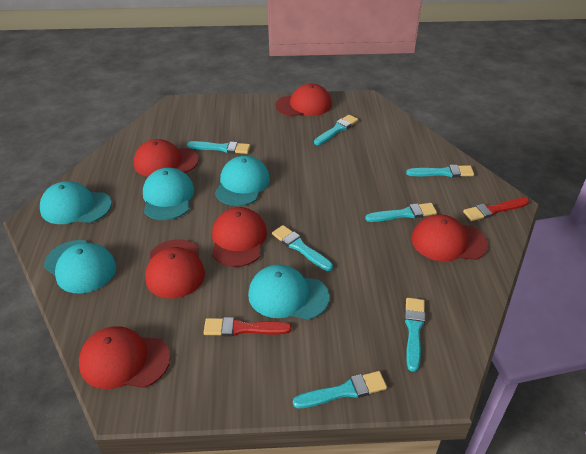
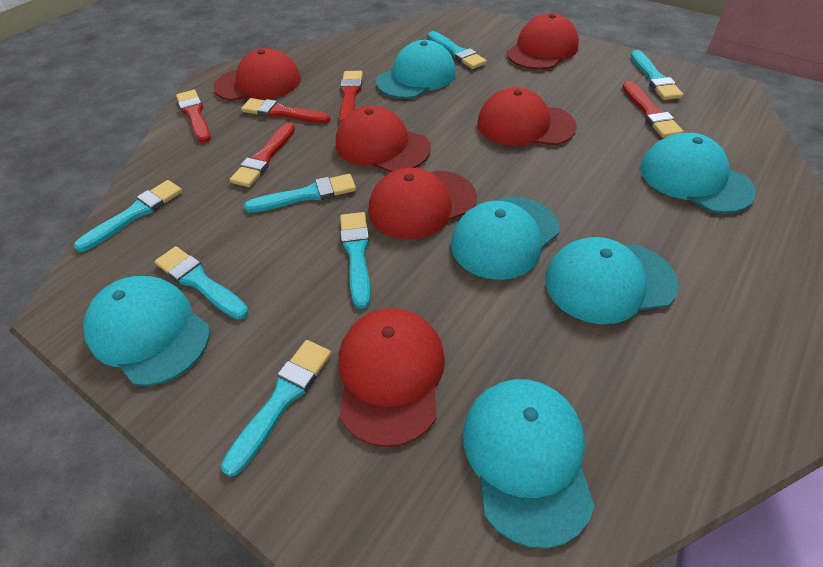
red brush: [204,317,292,336] [463,198,529,221] = 2 -> [176,90,211,143] [230,123,295,187] [241,98,331,123] [339,71,363,123] [622,81,684,138] = 5
turquoise cap: [40,181,112,224] [44,240,116,294] [143,168,194,220] [215,156,270,206] [248,264,330,320] = 5 -> [83,276,210,386] [376,40,456,99] [451,197,559,280] [463,379,595,549] [545,237,678,324] [640,133,756,213] = 6

